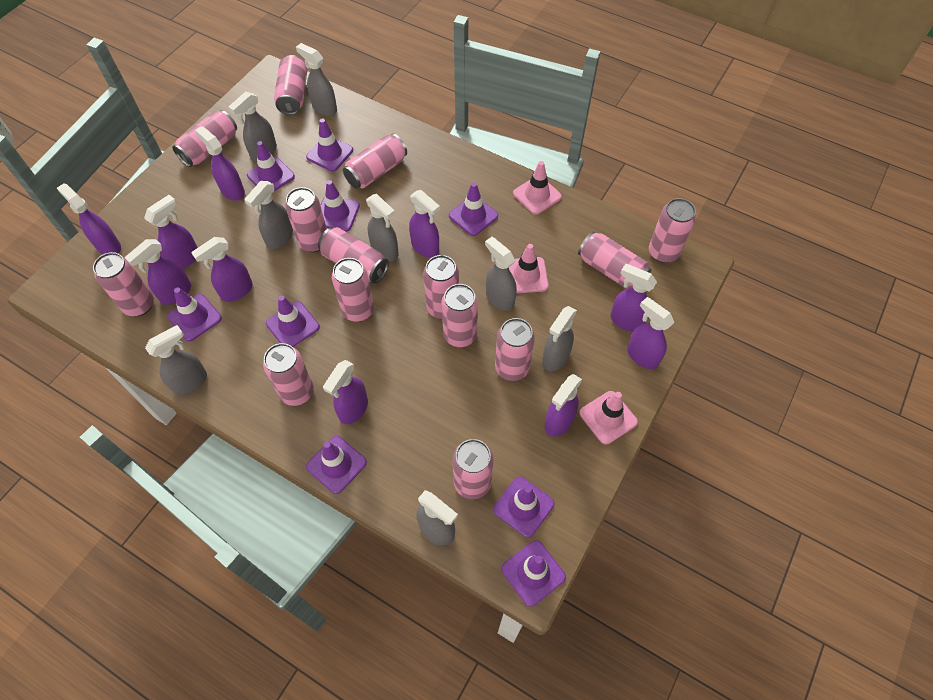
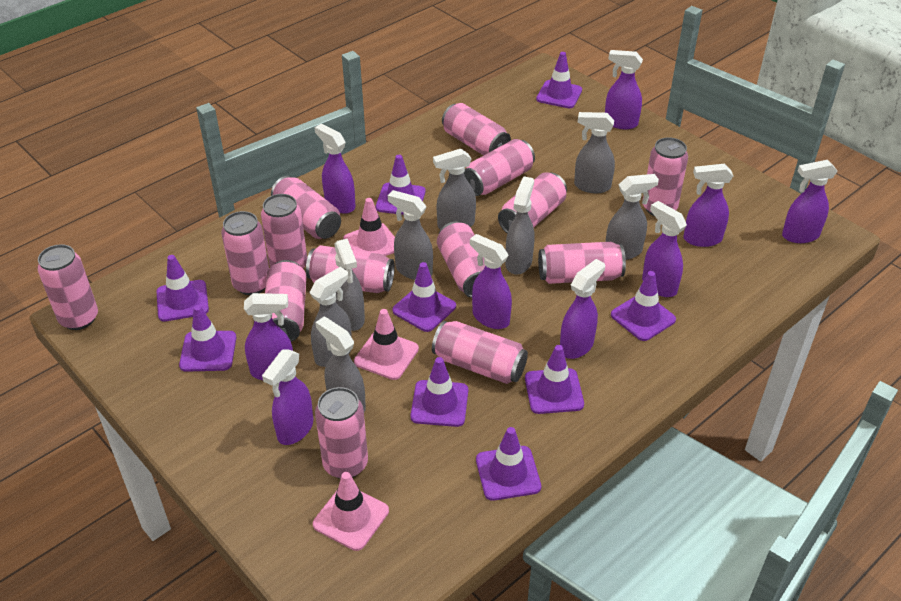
purple spray bottle: [57,183,121,255] [125,239,191,305] [144,195,198,269] [191,237,253,302] [195,126,245,201] [323,360,368,424] [409,190,440,258] [545,374,582,437] [611,264,657,332] [627,297,674,369] = 10 -> [244,293,293,380] [262,349,313,445] [314,123,355,214] [470,234,512,329] [560,259,605,359] [605,50,643,129] [642,201,687,297] [683,164,733,247] [782,160,838,243] = 9

